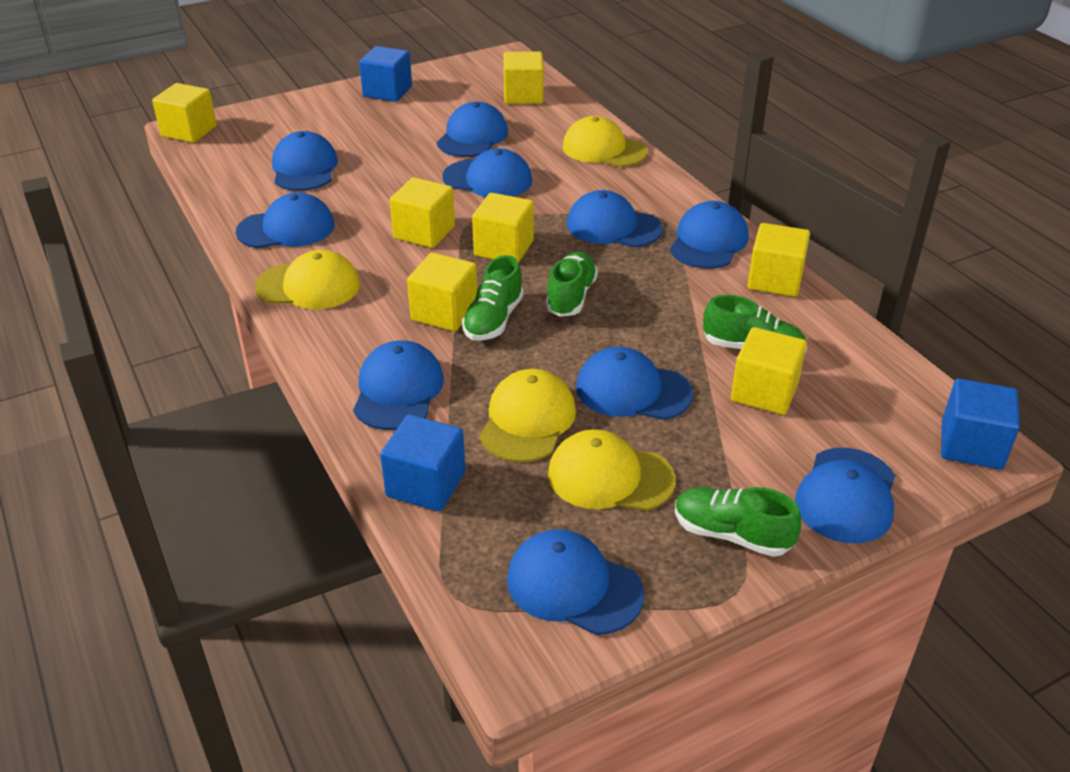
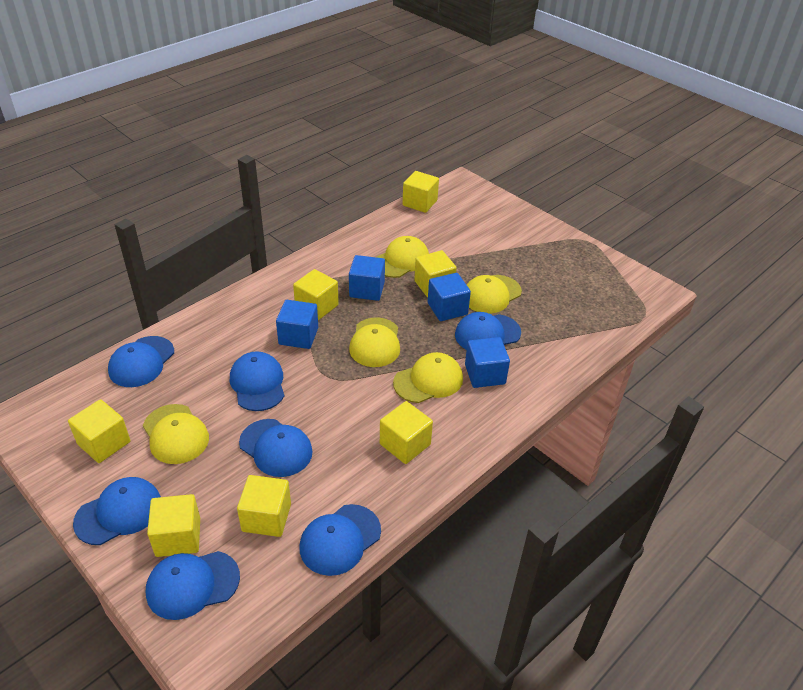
blue cap: [236,192,334,248] [272,131,338,191] [353,340,444,430] [437,102,508,157] [442,148,532,197] [507,529,644,635] [567,190,663,247] [576,347,693,420] [670,201,749,269] [795,448,895,543] = 10 -> [73,477,161,545] [108,336,174,387] [146,551,240,620] [230,351,284,411] [239,419,313,477] [300,504,381,576] [455,312,521,350] = 7
blue cube: [359,46,412,102] [380,414,465,512] [941,379,1020,469] = 3 -> [276,300,318,349] [349,255,385,301] [428,273,471,321] [465,337,510,388] = 4
green shoe: [462,255,524,341] [545,252,598,317] [675,487,801,557] [703,295,807,353] = 4 -> none = 0
yellow cap: [255,250,360,310] [479,369,576,463] [548,429,676,511] [562,116,647,167] = 4 -> [143,404,209,464] [349,318,400,367] [376,236,429,278] [393,352,463,403] [467,275,522,314] = 5

